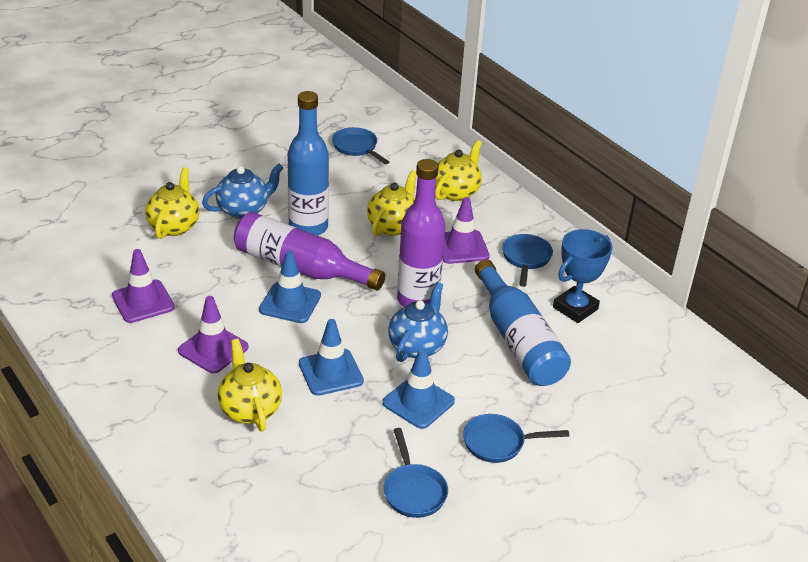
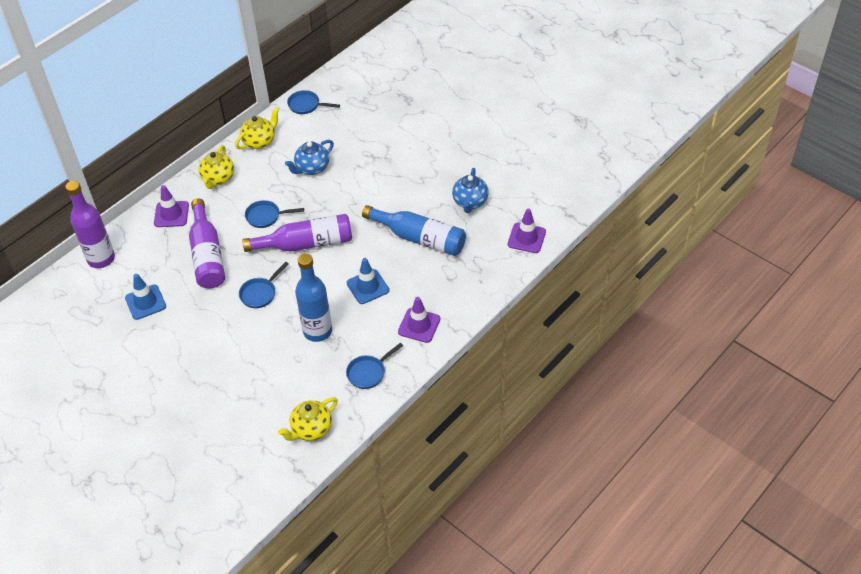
blue traffic cone: [259,251,321,323] [299,319,364,396] [383,348,455,429] = 3 -> [125,274,166,320] [347,258,389,304] = 2
blue trophy: [553,229,612,323] = 1 -> none = 0
purple bottle: [234,212,385,290] [397,159,445,307] = 2 -> [65,180,115,268] [189,198,225,289] [242,214,352,252] = 3
yellow teapot: [145,167,199,239] [217,339,282,431] [367,170,417,236] [435,140,482,201] = 4 -> [199,145,234,189] [235,107,279,149] [278,397,338,441] = 3

